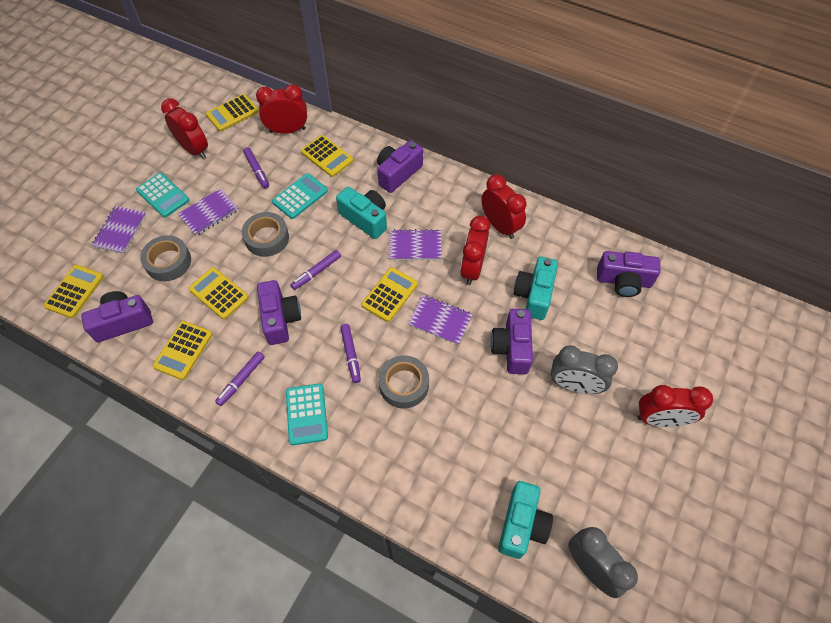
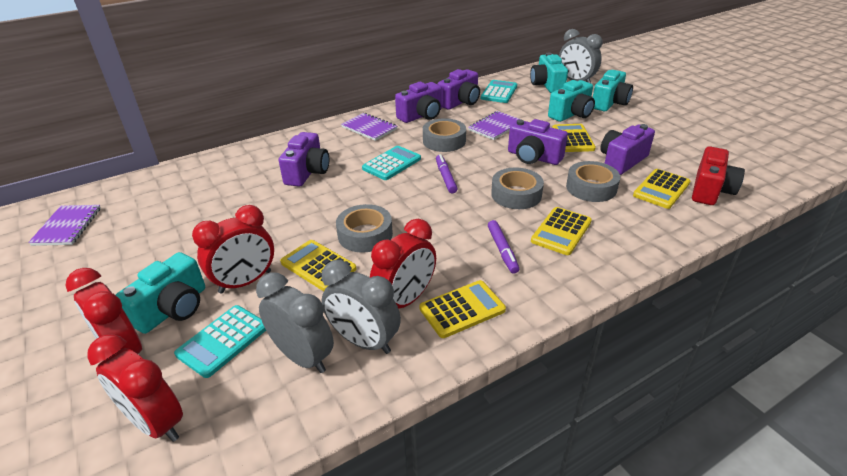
grey clock: [551,345,618,394] [568,527,638,598] = 2 -> [256,272,334,373] [322,260,401,354] [559,29,603,83] = 3
grey tape: [140,235,191,281] [242,212,289,257] [379,355,429,409] = 3 -> [336,204,393,253] [423,118,466,152] [491,167,544,209] [566,161,620,202] = 4
purple marker: [215,352,265,406] [243,147,269,188] [290,250,341,290] [340,324,361,383] = 4 -> [436,154,458,193] [488,220,519,274] = 2
purple notebook: [91,206,146,254] [178,188,239,236] [390,229,442,260] [408,295,473,345] = 4 -> [28,205,101,246] [341,113,397,141] [468,111,522,140] = 3
red camera: none = 0 -> [692,146,745,205] = 1
red clock: [161,98,208,159] [256,84,307,134] [460,216,490,285] [481,174,526,239] [637,385,713,427] = 5 -> [66,268,142,354] [87,334,183,442] [192,205,274,294] [370,219,436,309] = 4
turquoise camera: [336,187,387,239] [498,481,553,559] [514,257,558,320] = 3 -> [116,252,205,334] [530,53,568,93] [548,80,595,122] [593,70,633,111] = 4
yellow calculator: [44,264,104,318] [153,321,212,380] [188,267,249,319] [206,94,259,131] [301,135,353,177] [361,267,418,322] = 6 -> [280,240,356,291] [420,280,506,338] [531,207,592,255] [552,124,596,152] [633,169,690,209] = 5

